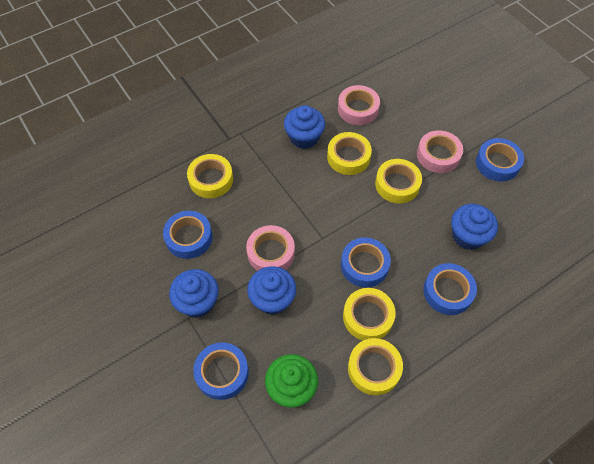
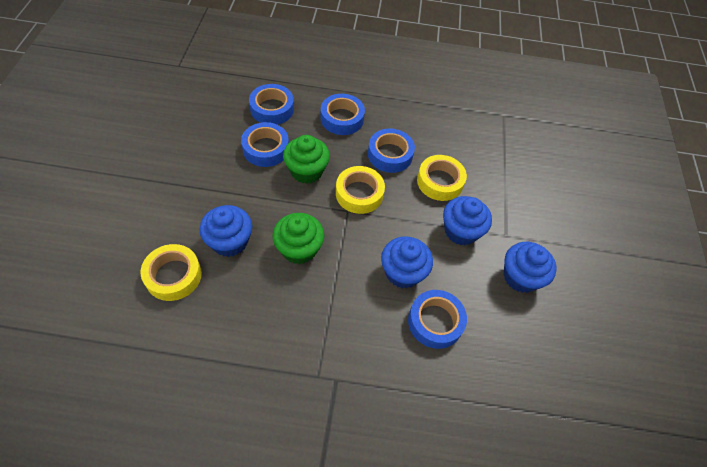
green cupcake: [265,354,318,407] = 1 -> [272,213,324,264] [283,135,330,184] = 2
pink tape: [246,225,295,271] [338,85,380,125] [417,130,463,173] = 3 -> none = 0
yellow tape: [187,154,233,198] [327,132,372,175] [343,288,396,341] [348,338,403,395] [375,159,422,203] = 5 -> [141,244,202,301] [336,166,385,214] [417,155,467,201] = 3

